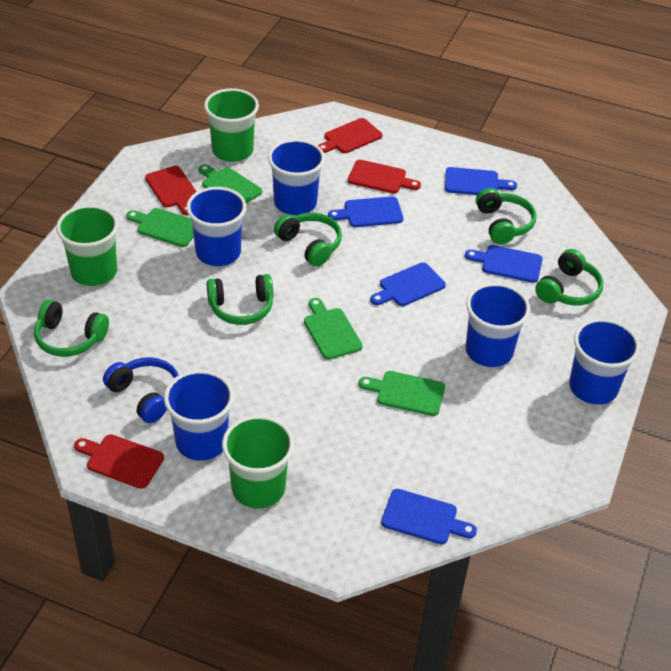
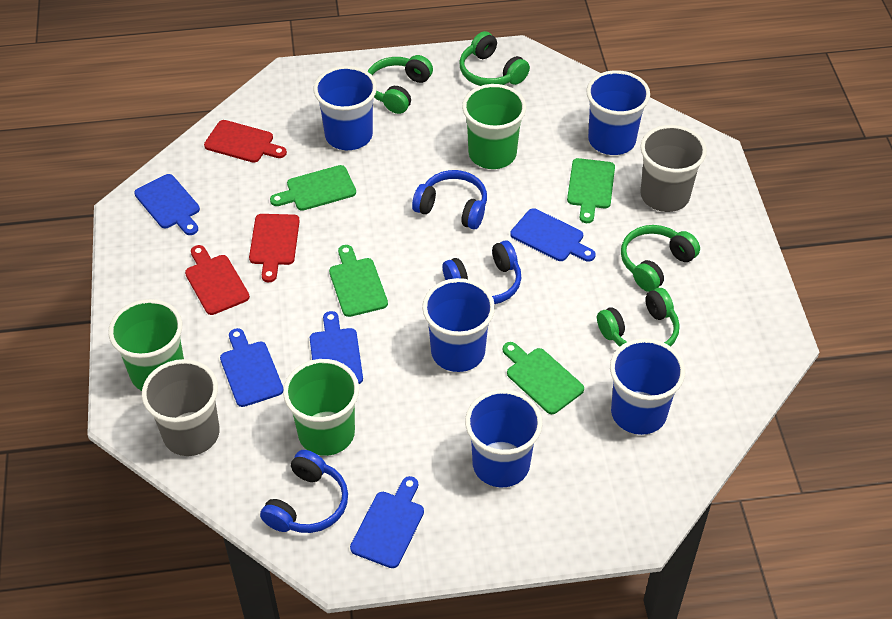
blue headphones: [103,357,179,423] = 1 -> [260,450,348,533] [412,170,487,229] [443,240,521,304] = 3
green headphones: [34,300,109,357] [207,274,273,325] [274,213,342,267] [476,188,537,244] [535,249,603,305] = 5 -> [367,55,433,114] [459,31,530,86] [597,288,680,347] [621,225,700,292] = 4
grey cup: none = 0 -> [142,359,219,456] [640,125,707,212] = 2
red cutting board: [74,434,164,489] [145,166,197,215] [318,118,382,153] [348,160,421,194] = 4 -> [185,245,250,315] [204,120,287,163] [249,214,300,282] = 3

